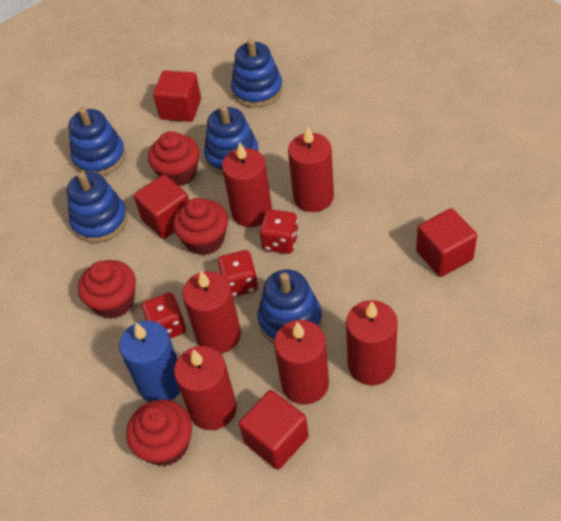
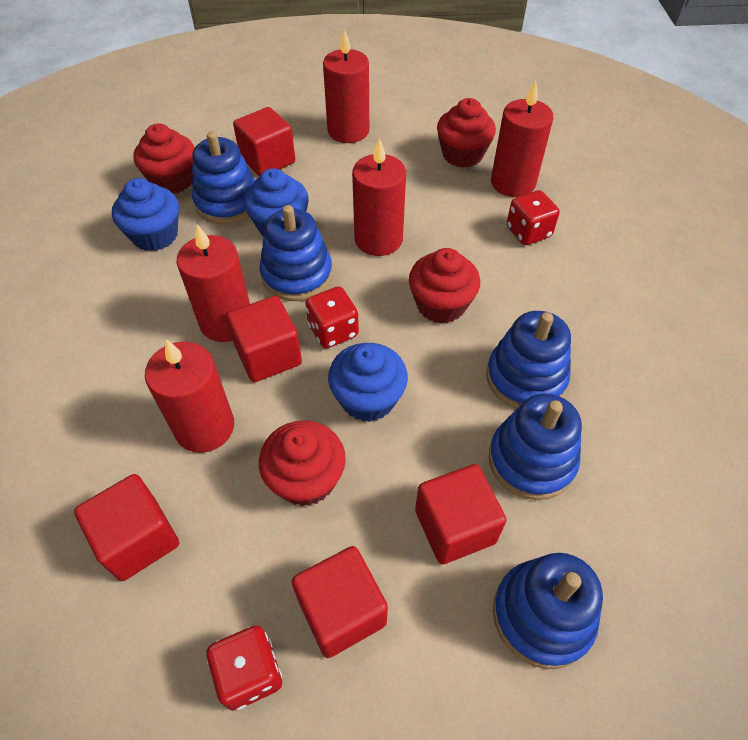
blue candle: [119,321,180,402] = 1 -> none = 0
blue cupcake: none = 0 -> [112,178,179,251] [244,168,309,236] [328,343,408,422] = 3
red candle: [174,346,237,430] [182,271,241,354] [222,142,272,227] [274,320,329,404] [288,126,334,212] [346,300,398,385] = 6 -> [145,339,234,453] [177,224,250,342] [323,29,369,143] [352,138,406,256] [491,81,553,197] = 5
red cube: [134,174,189,239] [153,70,201,122] [239,390,309,470] [416,208,477,277] = 4 -> [74,474,179,581] [226,296,302,382] [233,107,295,177] [292,546,388,658] [415,464,507,564] = 5

